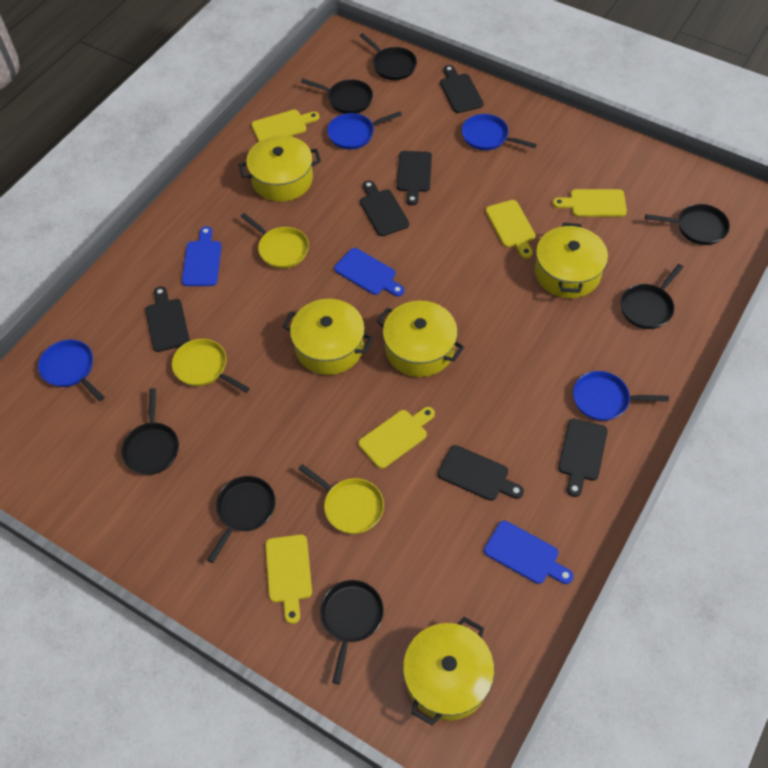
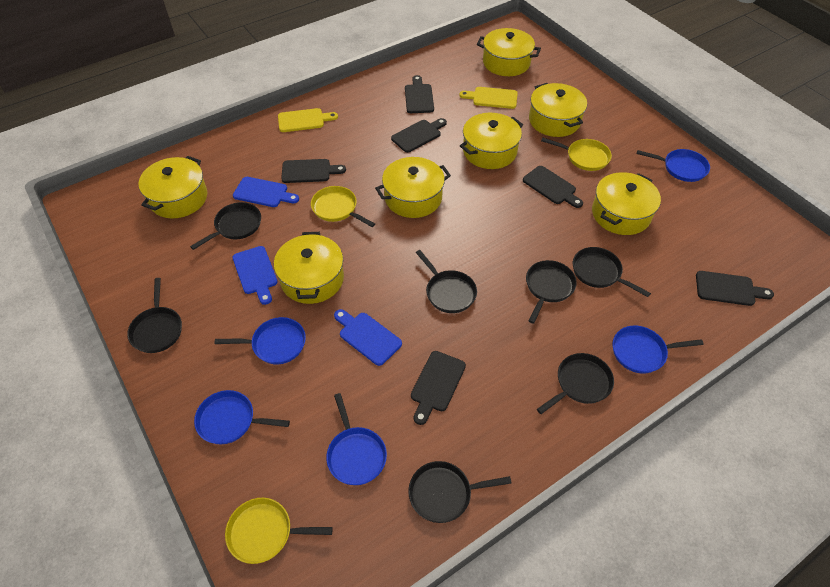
blue pan: [38,340,105,401] [327,112,402,150] [462,114,537,150] [573,371,669,421] = 4 -> [194,390,290,445] [215,317,306,364] [326,393,387,485] [613,326,704,373] [637,149,710,182] = 5
yellow cutting board: [251,110,320,142] [265,534,312,624] [359,407,435,469] [486,200,535,258] [553,189,627,217] = 5 -> [278,108,338,132] [459,87,518,109] = 2
yellow pot: [239,135,321,202] [282,299,373,375] [377,301,464,377] [403,617,495,725] [535,223,608,298] = 5 -> [139,156,207,219] [274,232,344,304] [375,157,451,218] [460,113,523,169] [477,28,541,76] [529,83,587,137] [592,172,661,235] = 7

